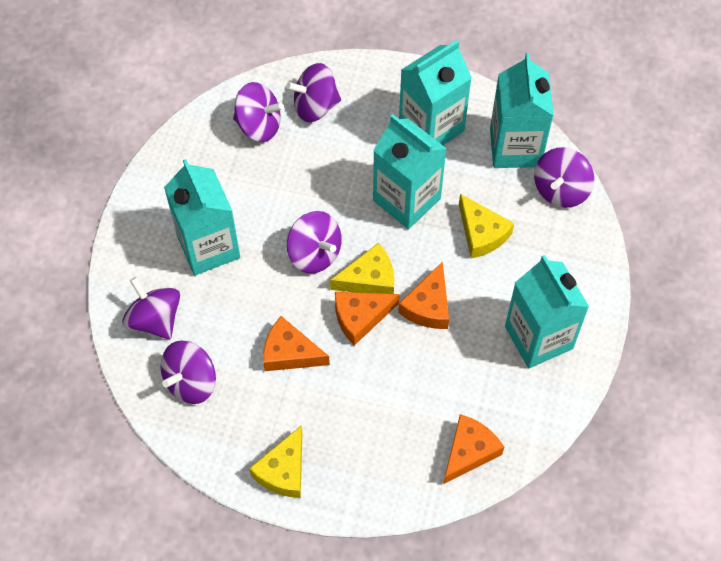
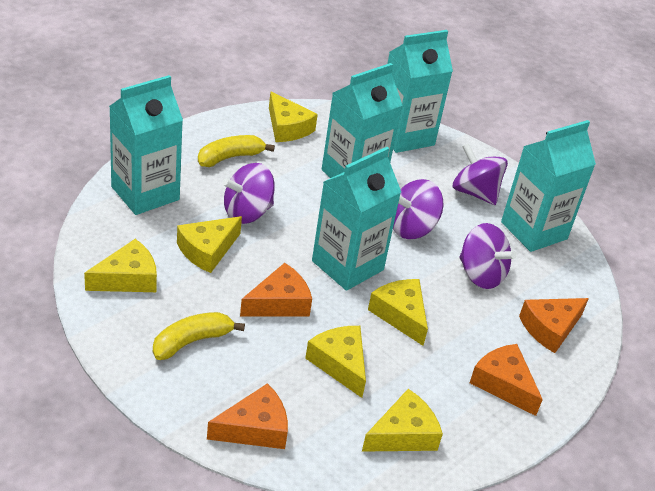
purple spinning top: [122,277,180,340] [160,341,216,404] [233,82,284,142] [286,63,341,122] [287,211,342,274] [534,147,594,208] = 6 -> [222,163,275,224] [393,179,443,239] [453,143,508,205] [459,223,517,289] = 4
yellow banana: none = 0 -> [153,312,245,360] [198,135,275,167] = 2
yellow cheese: [249,425,302,498] [330,243,394,294] [459,194,514,258] = 3 -> [84,239,157,292] [177,216,242,273] [269,91,318,142] [305,326,366,398] [362,389,443,452] [368,279,428,346] = 6

